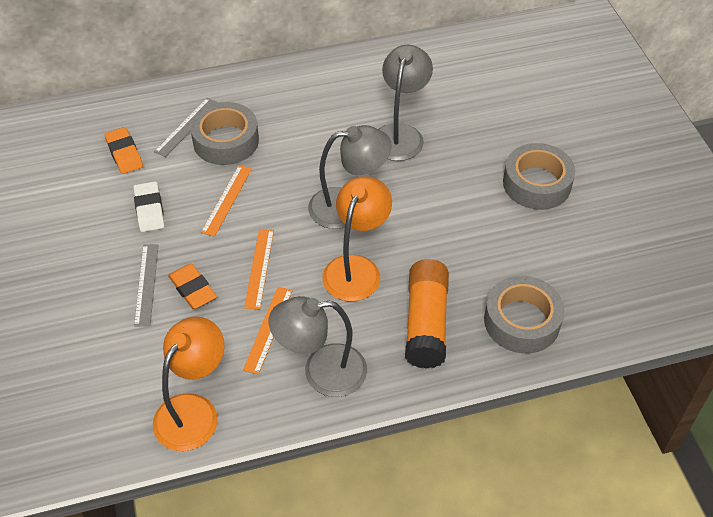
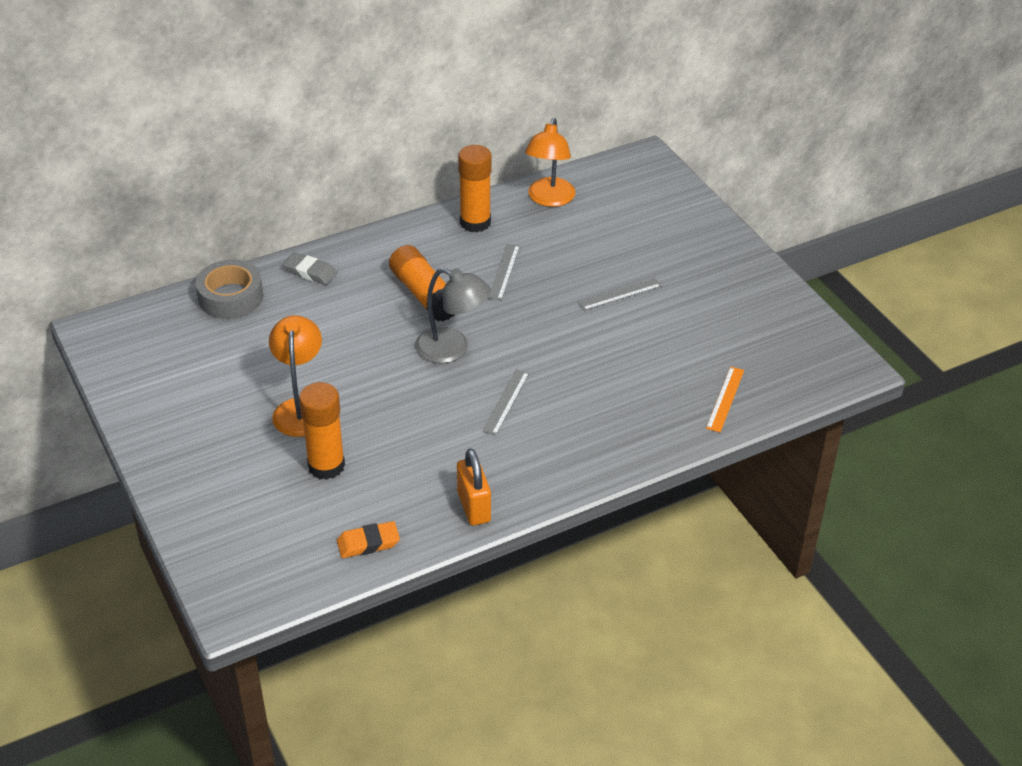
grey eraser: none = 0 -> [283,252,337,285] = 1
grey lamp: [269,296,367,397] [308,125,392,229] [379,45,433,161] = 3 -> [415,268,491,363] = 1
grey ruler: [134,244,159,327] [154,98,218,157] = 2 -> [482,369,529,435] [488,244,520,300] [578,278,662,311] = 3
grey tape: [190,102,259,165] [484,276,565,353] [503,143,575,210] = 3 -> [196,260,264,319] = 1
orange eraser: [104,127,143,174] [168,264,217,309] = 2 -> [337,521,400,558] = 1
orange glue stick: [405,259,449,369] = 1 -> [299,382,345,480] [389,245,454,321] [458,145,492,232] = 3
orange padlock: none = 0 -> [457,448,491,526] = 1
orange ruler: [201,165,252,237] [243,287,293,375] [244,229,274,310] = 3 -> [706,367,744,432] = 1
white eraser: [133,181,165,232] = 1 -> none = 0

